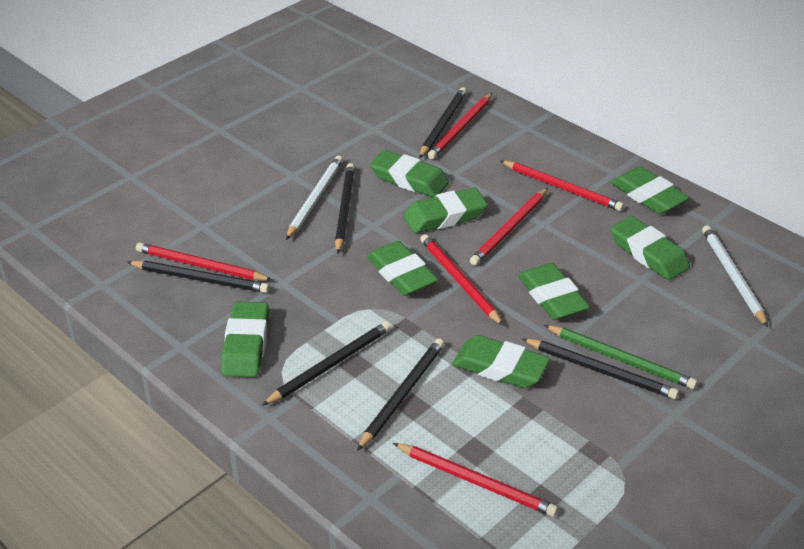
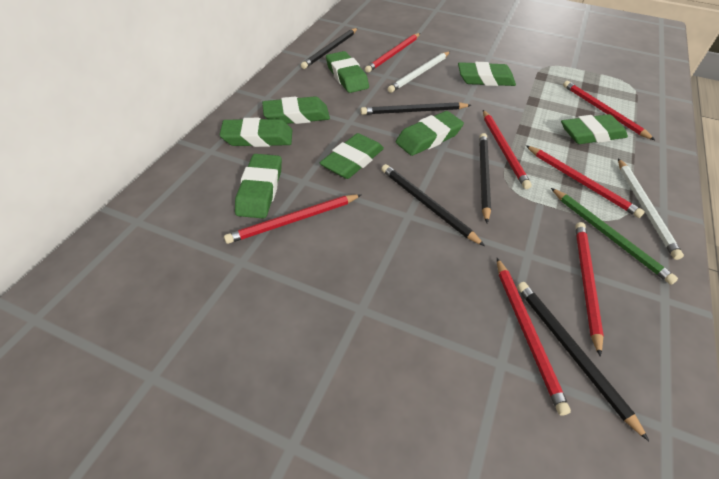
black pencil: [127,261,269,293] [262,321,391,405] [335,163,355,253] [357,338,445,451] [419,87,467,158] [522,338,679,399] = 6 -> [301,28,358,69] [361,102,471,115] [381,164,485,246] [479,133,491,223] [517,282,649,441] = 5
red pencil: [136,243,272,281] [393,443,558,517] [420,234,504,326] [428,93,492,159] [470,188,548,265] [500,160,624,211] = 6 -> [224,194,361,244] [365,33,420,73] [483,110,532,189] [497,258,571,415] [526,145,645,218] [563,81,655,140] [575,222,604,357] = 7

